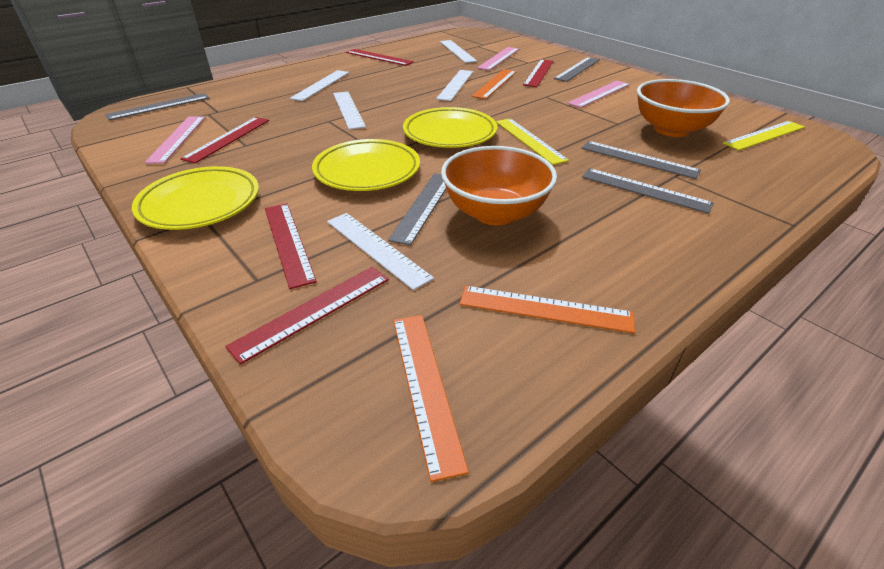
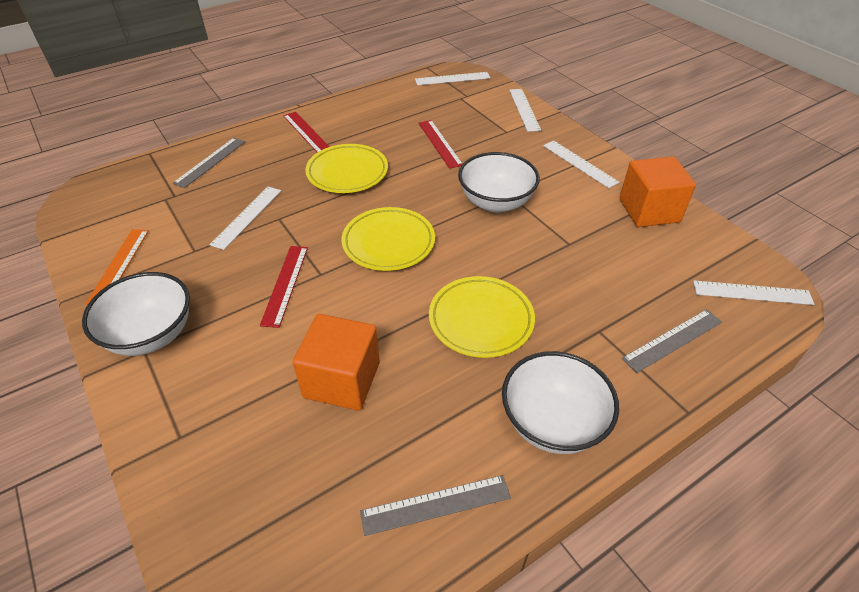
grey ruler: [105,93,209,120] [388,173,446,246] [554,57,600,82] [581,141,701,179] [582,168,714,214] = 5 -> [173,138,245,188] [360,475,511,536] [622,309,722,373] = 3
orange bowl: [441,146,557,225] [637,79,730,137] = 2 -> none = 0
orange cube: none = 0 -> [293,314,380,411] [619,156,696,227] = 2
orange ruler: [393,315,469,482] [460,286,635,333] [472,69,517,99] = 3 -> [85,229,149,305] = 1
pink ruler: [145,116,205,164] [477,47,519,70] [567,80,630,108] = 3 -> none = 0
red ruler: [180,117,269,163] [225,267,389,365] [265,203,317,289] [346,49,414,66] [523,59,554,87] = 5 -> [260,246,308,328] [283,112,329,152] [419,120,463,169] = 3
white bowl: none = 0 -> [82,272,190,356] [458,152,540,212] [502,351,619,454] = 3
yellow ruler: [496,118,569,165] [723,121,805,151] = 2 -> none = 0

